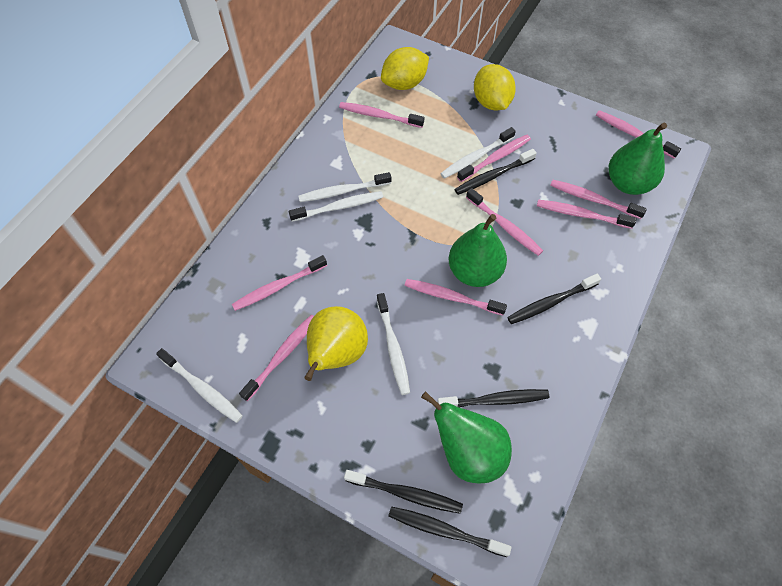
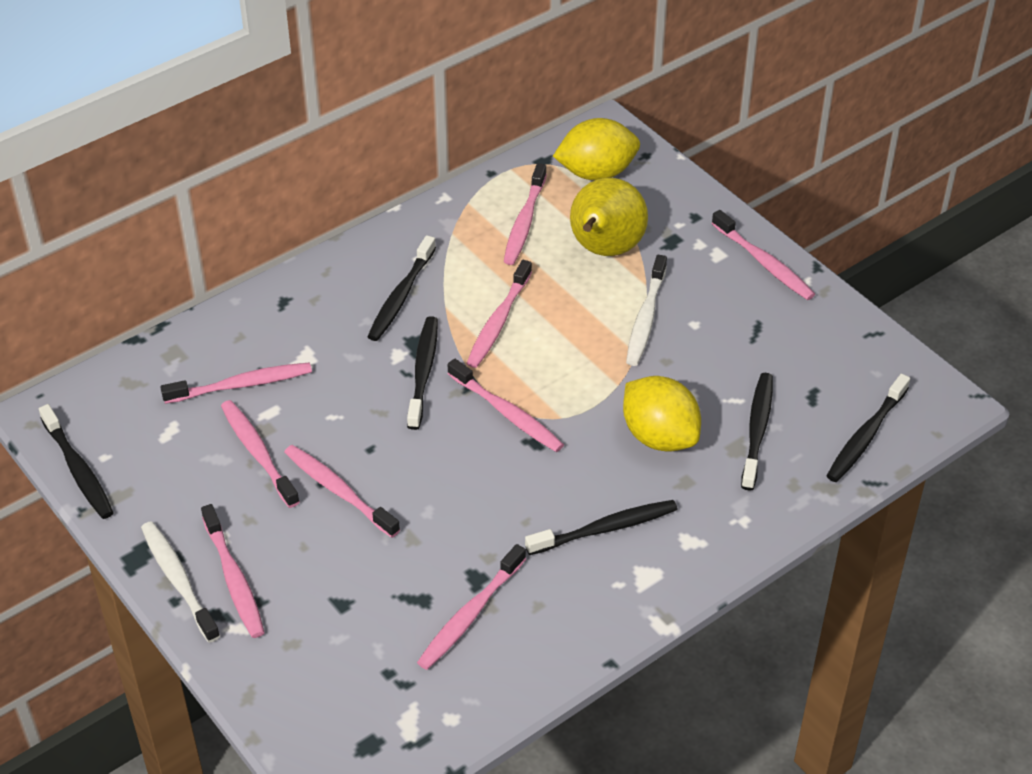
black toothbrush: [344,470,463,514] [388,506,511,557] [437,389,549,408] [454,149,537,195] [507,274,601,324] = 5 -> [39,404,114,519] [367,235,436,341] [407,316,438,430] [525,500,678,555] [741,373,773,491] [827,374,910,482] = 6
green pear: [421,391,512,484] [449,214,507,287] [609,123,667,195] = 3 -> none = 0
white toothbrush: [156,348,243,423] [289,191,383,222] [298,172,391,202] [377,293,410,395] [440,127,516,179] = 5 -> [141,521,220,643] [626,255,667,366] = 2

